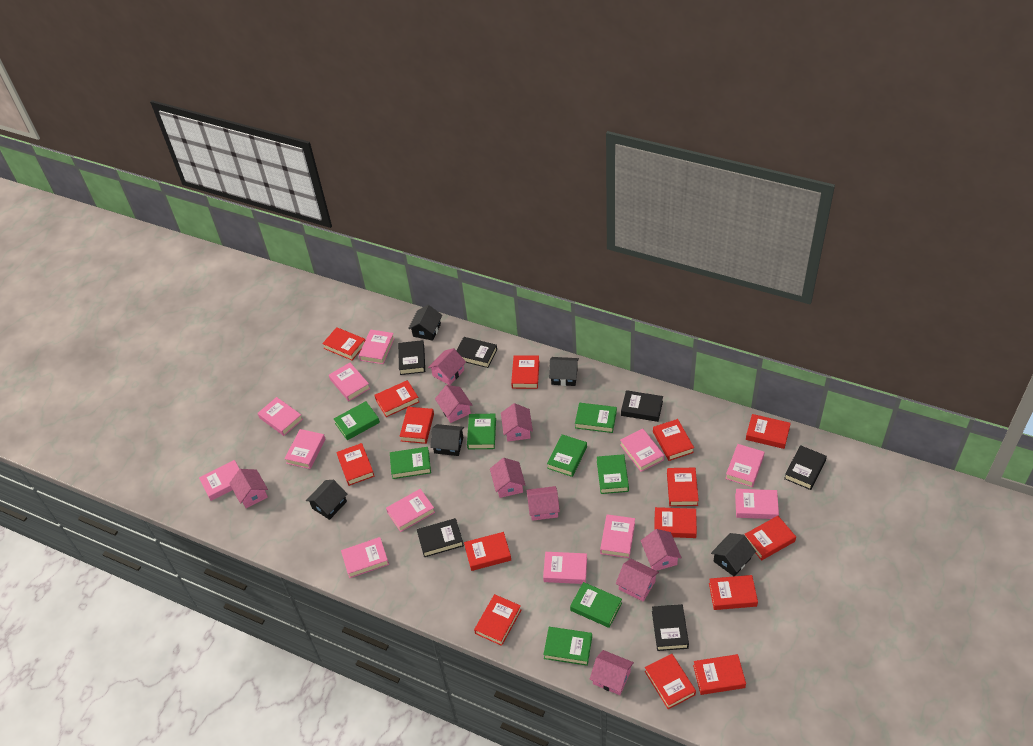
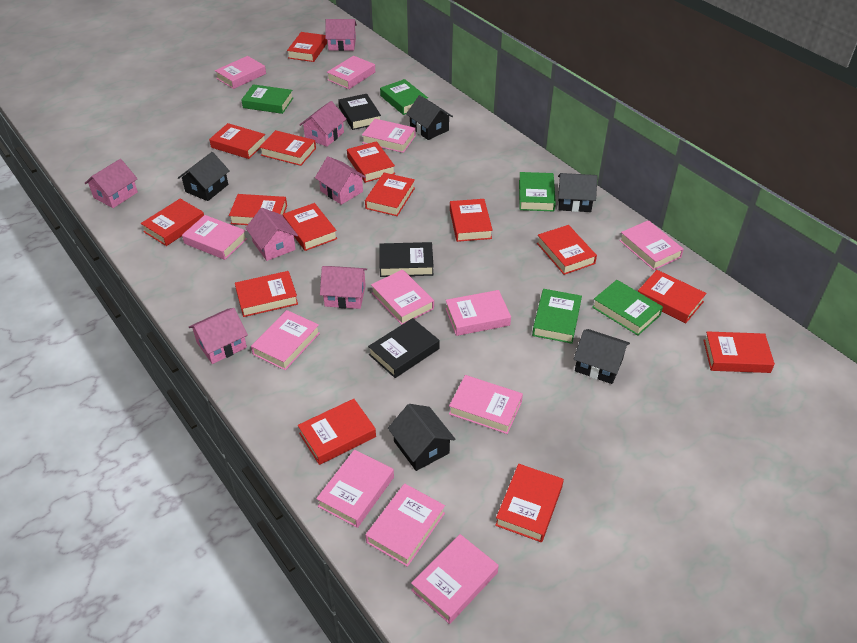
black book: [398,340,425,375] [417,518,464,557] [456,337,497,368] [621,390,663,422] [652,604,689,651] [784,445,827,490] = 6 -> [338,94,381,130] [368,318,439,378] [380,242,434,277] = 3
green book: [334,401,380,440] [390,447,431,479] [467,414,496,449] [543,627,592,666] [547,434,587,477] [570,582,622,628] [575,403,617,433] [597,454,629,494] = 8 -> [241,84,293,114] [380,79,428,115] [519,172,556,212] [532,289,582,344] [592,280,663,335] = 5
pink house: [229,469,268,508] [428,348,466,385] [435,385,473,423] [490,458,525,498] [501,403,533,441] [526,486,560,521] [590,650,634,695] [616,559,659,602] [641,529,682,571] = 9 -> [84,159,138,208] [189,308,248,364] [246,208,298,261] [300,101,347,147] [315,156,366,205] [320,266,367,309] [325,19,357,51] = 7

